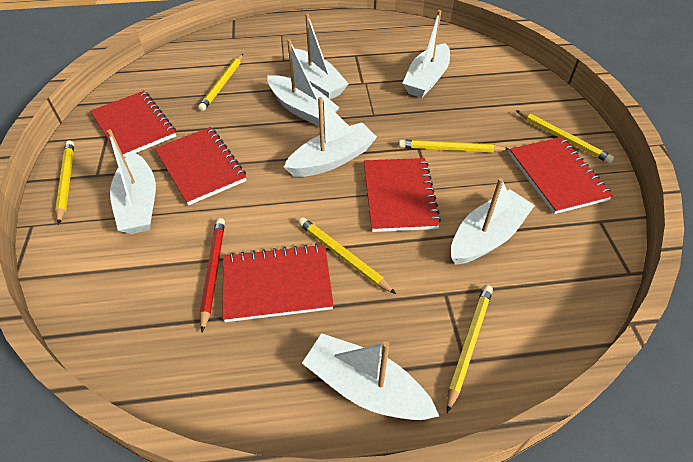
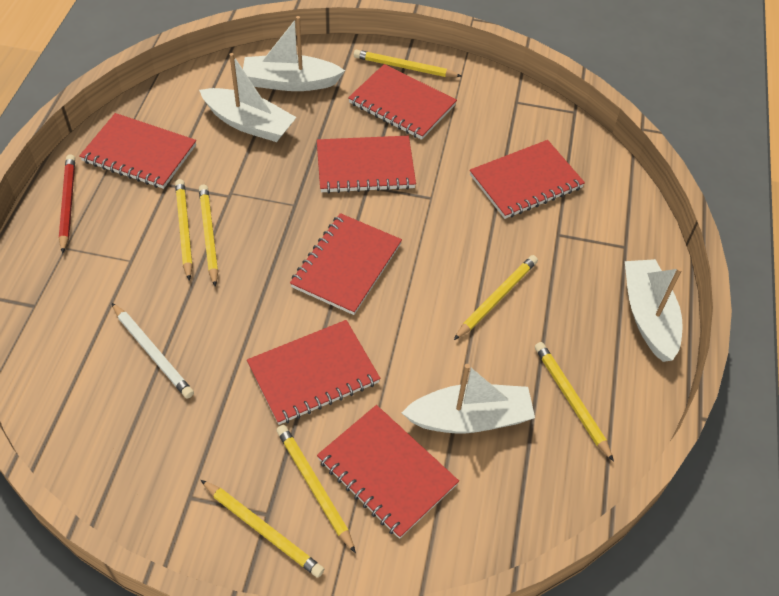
red notebook: [90,91,176,158] [155,127,247,205] [222,244,334,322] [364,158,441,232] [509,137,613,214] = 5 -> [79,113,196,189] [247,320,380,425] [290,213,402,315] [317,136,416,193] [317,405,459,539] [348,64,457,140] [470,140,585,219] = 7
white boat: [107,129,156,234] [267,39,340,127] [284,97,377,177] [288,13,349,99] [302,333,439,420] [402,10,450,98] [451,178,535,265] = 7 -> [199,53,297,142] [243,16,345,91] [402,364,535,433] [625,259,682,362] = 4
white pencil: none = 0 -> [112,303,194,399] = 1
yellow pencil: [55,140,74,225] [198,54,243,111] [298,217,396,294] [399,140,509,152] [447,285,493,413] [516,110,614,163] = 6 -> [175,179,193,281] [199,185,218,287] [201,480,324,578] [276,425,356,553] [354,50,462,77] [454,255,538,340] [535,342,614,462] = 7

